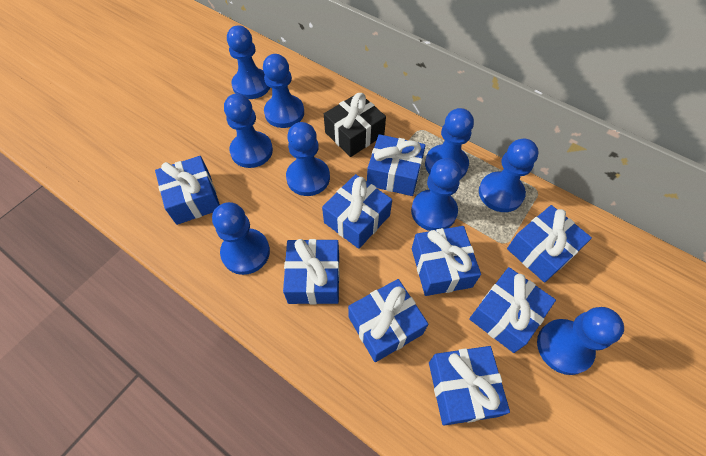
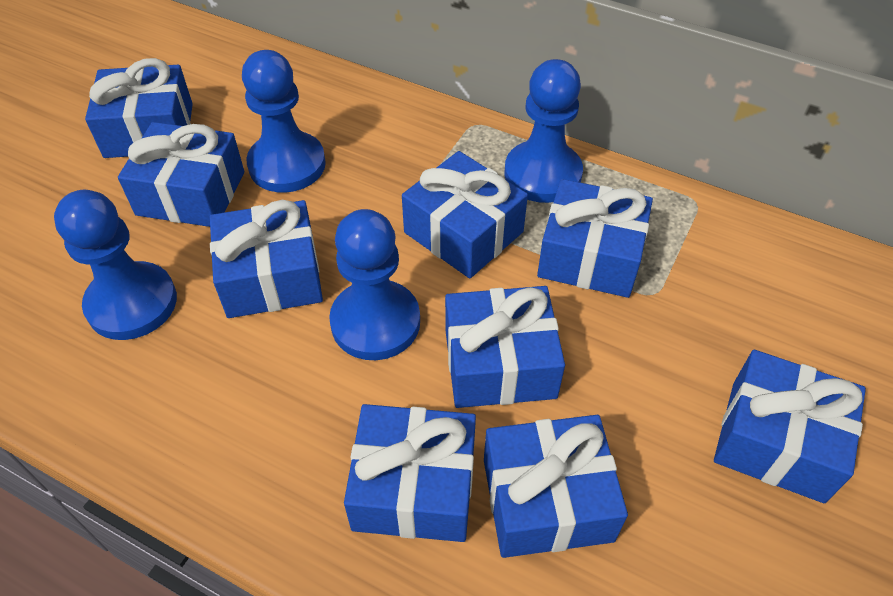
black gift: [324,93,386,157] = 1 -> none = 0
blue pawn: [212,202,270,275] [224,94,273,168] [227,25,270,99] [263,54,304,128] [286,122,330,196] [411,158,462,231] [425,108,474,178] [479,139,539,212] [537,307,624,375] = 9 -> [54,190,177,340] [242,50,326,193] [329,209,420,360] [504,59,583,203] = 4

